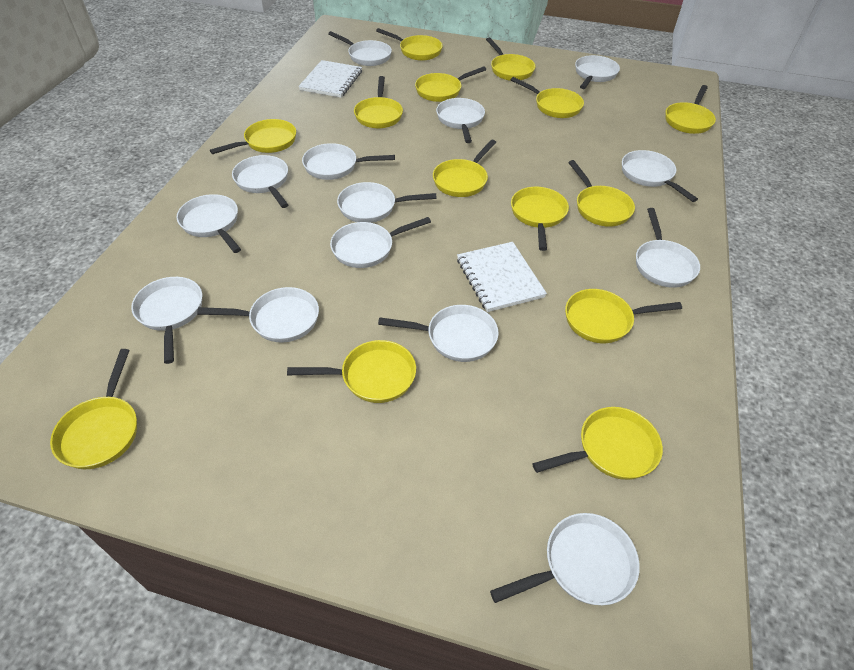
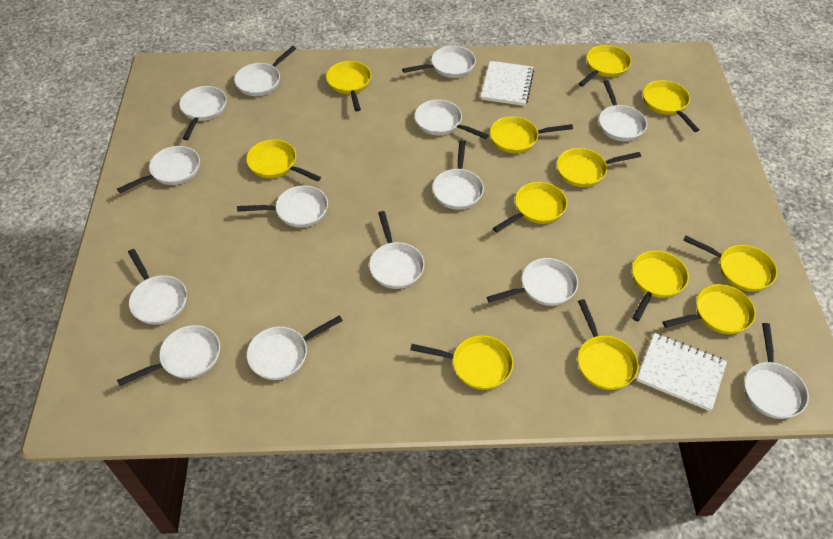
yellow pan: [50,349,137,469] [210,119,296,154] [287,340,416,403] [354,76,403,128] [376,28,443,61] [415,66,486,102] [433,140,496,197] [486,38,536,81] [511,77,584,118] [511,187,569,251] [532,407,663,480] [565,289,682,343] [568,160,635,227] [666,85,716,134] = 14 -> [246,140,321,182] [326,61,371,111] [410,335,513,390] [490,116,573,154] [493,182,567,232] [557,148,641,187] [578,45,631,87] [578,299,639,390] [632,251,689,321] [643,80,699,132] [663,284,756,334] [683,236,777,292] = 12

